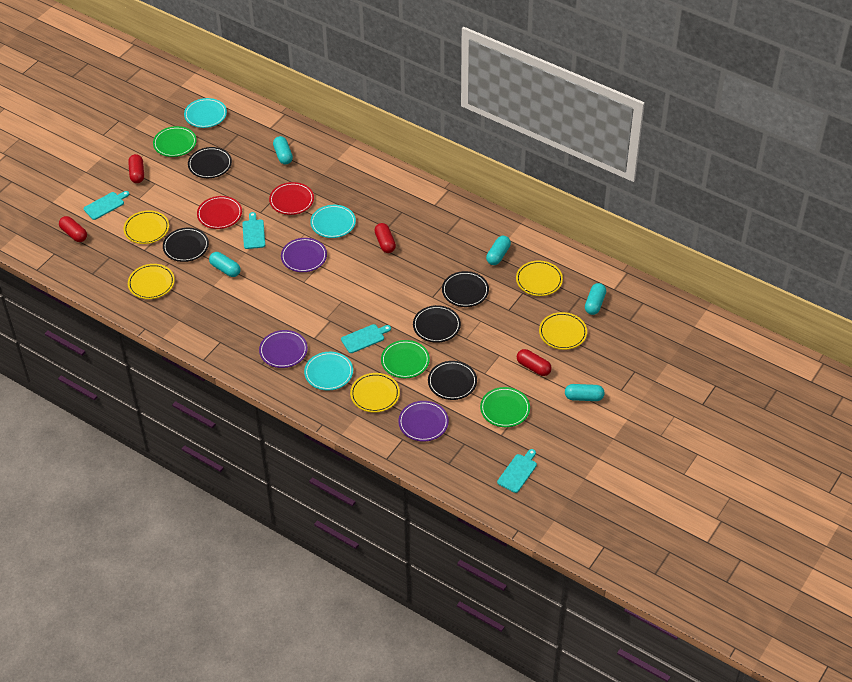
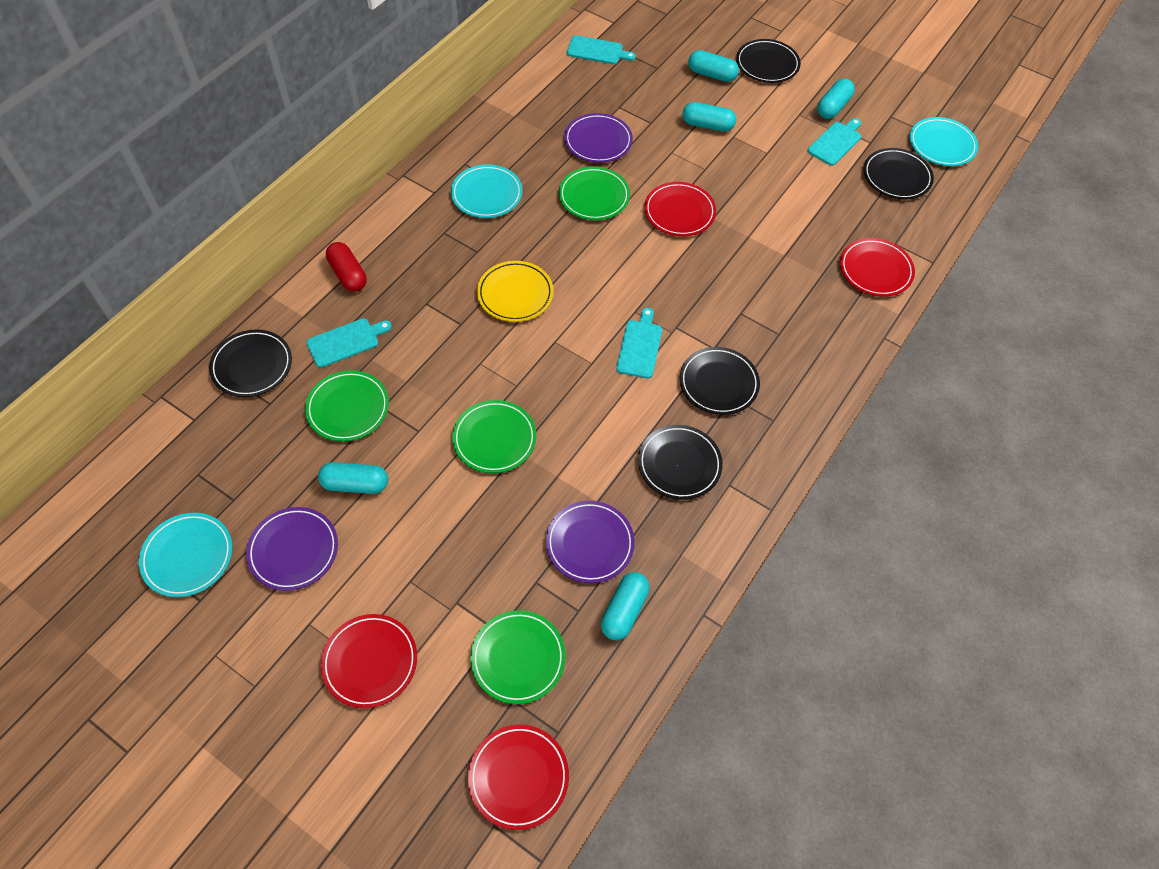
green plate: [153,126,197,157] [381,340,430,378] [480,387,530,427] = 3 -> [305,370,389,442] [452,400,536,473] [470,611,566,704] [559,167,630,220] = 4
red capsule: [59,216,87,242] [128,154,144,183] [374,223,396,253] [517,349,552,376] = 4 -> [326,242,367,292] = 1
red plate: [197,196,242,229] [269,182,314,215] = 2 -> [321,614,417,708] [468,725,569,830] [644,182,716,236] [840,238,915,297] = 4
yellow plate: [123,210,169,244] [128,264,175,299] [350,373,400,412] [516,261,563,296] [539,312,587,350] = 5 -> [477,261,554,322] = 1

